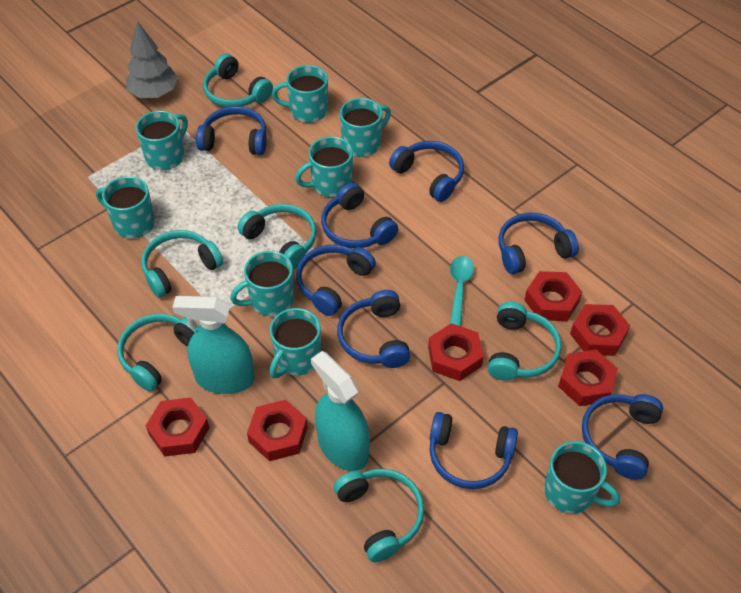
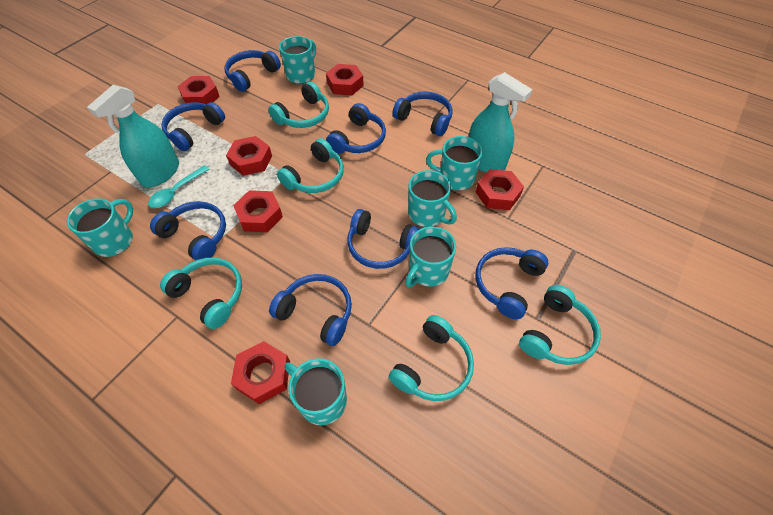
grey tree: [126,21,178,98] = 1 -> none = 0
turquoise headphones: [117,314,199,391] [141,230,223,297] [203,54,273,107] [237,204,317,270] [334,469,424,562] [488,302,561,381] = 6 -> [160,258,242,329] [269,82,329,128] [277,138,344,193] [389,315,474,401] [519,285,601,365] = 5
turquoise mug: [96,176,155,238] [136,111,188,170] [230,251,294,316] [270,308,321,378] [272,65,328,123] [295,136,353,197] [340,98,391,157] [544,441,620,514] = 8 -> [67,198,133,257] [279,36,316,84] [285,358,347,425] [405,226,456,287] [408,170,457,227] [426,136,483,190] = 6

